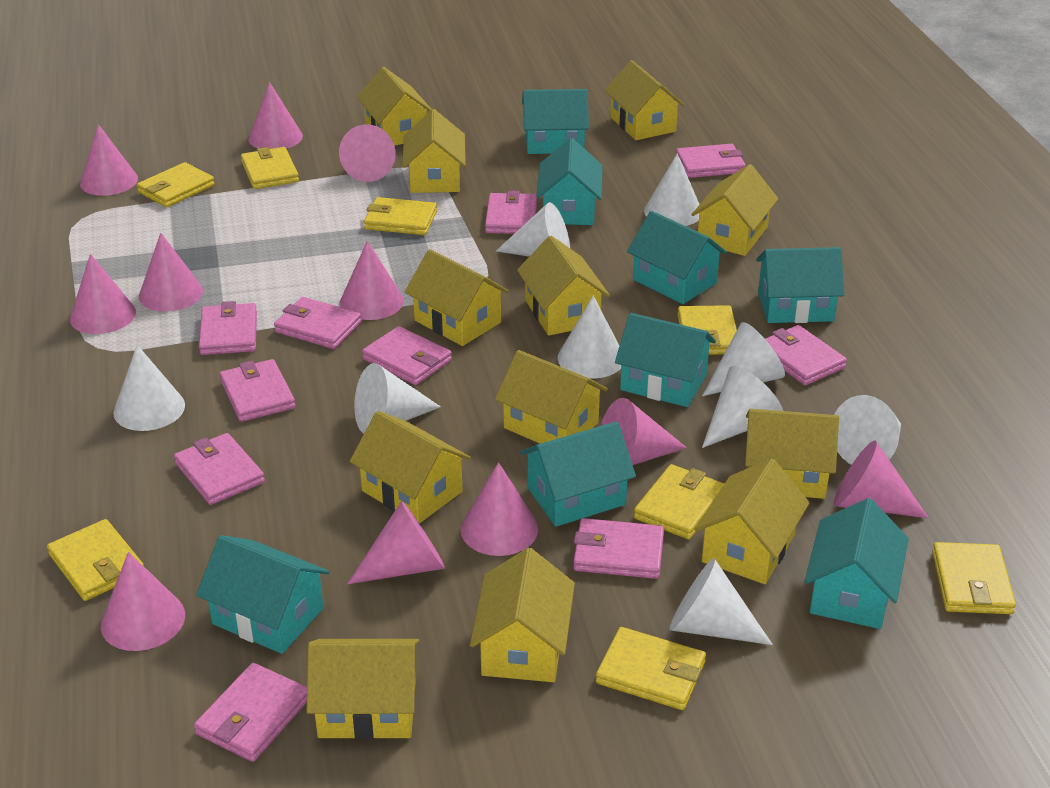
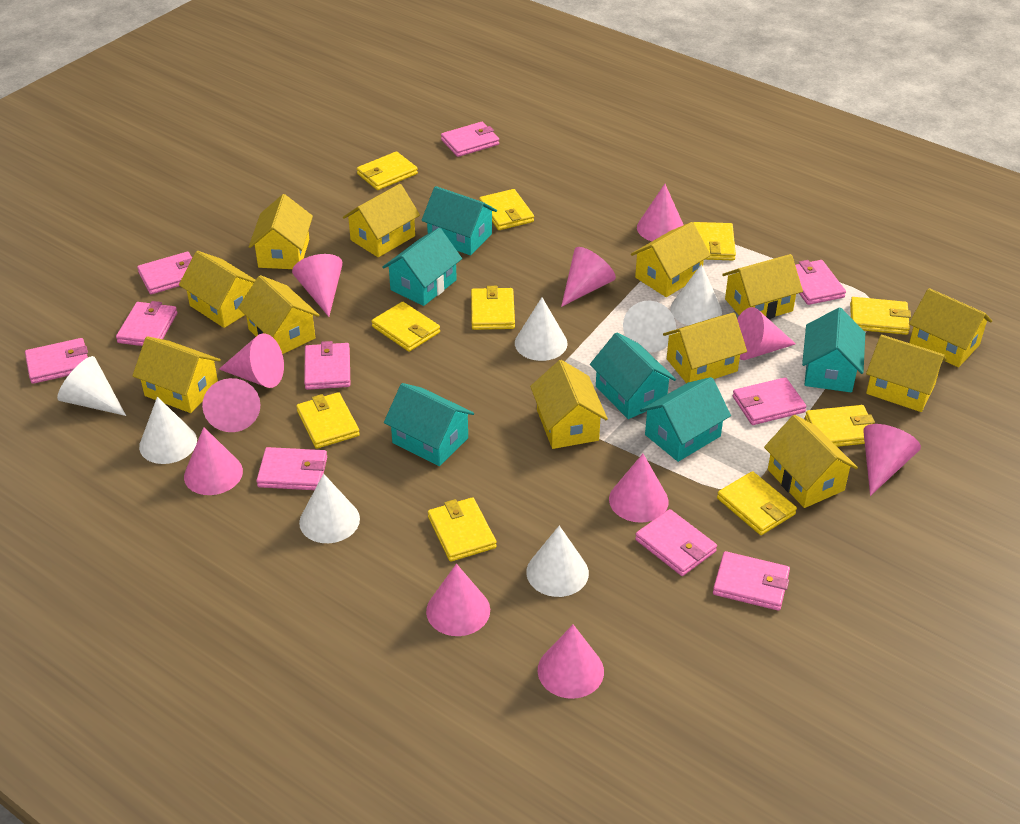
turquoise house: [196,535,330,654] [520,421,636,527] [522,89,589,154] [536,138,603,225] [615,313,716,407] [627,211,727,304] [756,247,844,323] [805,498,909,629] = 8 -> [382,228,462,306] [384,383,474,466] [421,186,497,255] [590,332,676,419] [640,377,731,462] [802,308,865,392] = 6
white cone: [113,345,185,431] [354,363,441,434] [496,202,570,256] [558,296,621,379] [644,153,700,226] [670,558,773,645] [702,322,785,396] [702,366,783,448] [834,395,901,465] = 9 -> [57,356,126,416] [139,397,197,464] [299,474,360,543] [515,297,567,361] [526,526,589,597] [623,301,676,352] [670,264,722,325] = 7
yellow wallet: [47,519,144,601] [137,162,215,207] [241,147,299,189] [364,197,437,235] [596,627,706,710] [634,464,724,539] [677,305,737,355] [932,542,1016,614] = 8 -> [296,392,360,449] [357,151,418,190] [372,302,440,352] [428,497,497,562] [471,286,515,330] [479,189,534,230] [693,222,736,260] [717,471,797,535] [805,405,875,447] [850,297,911,335] = 10

